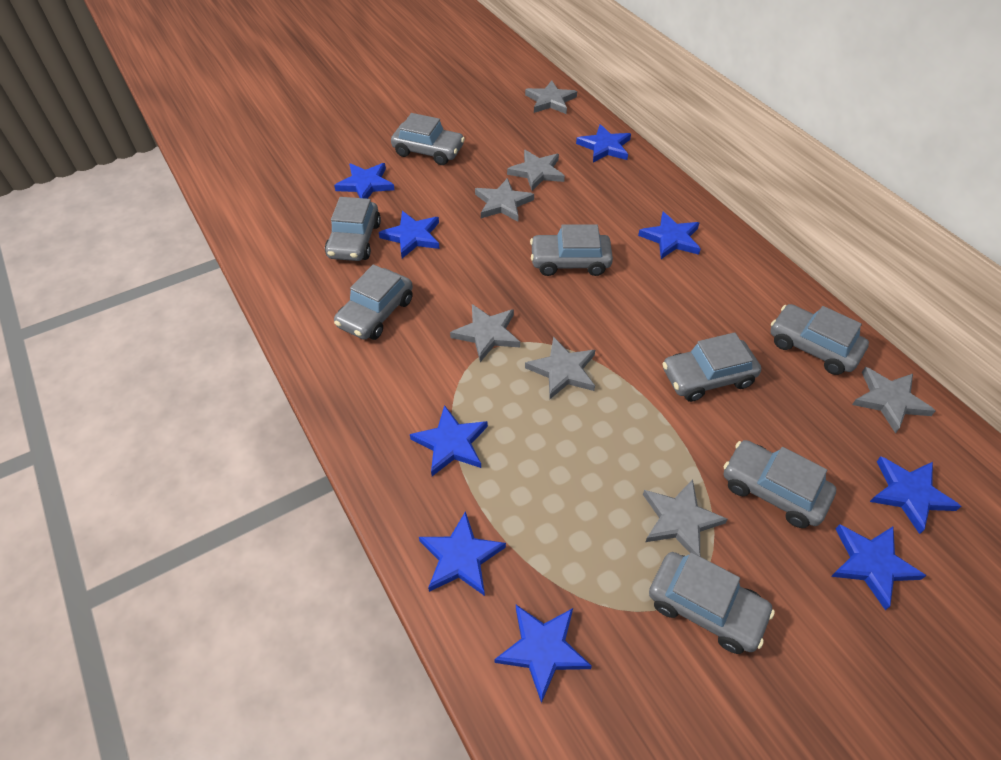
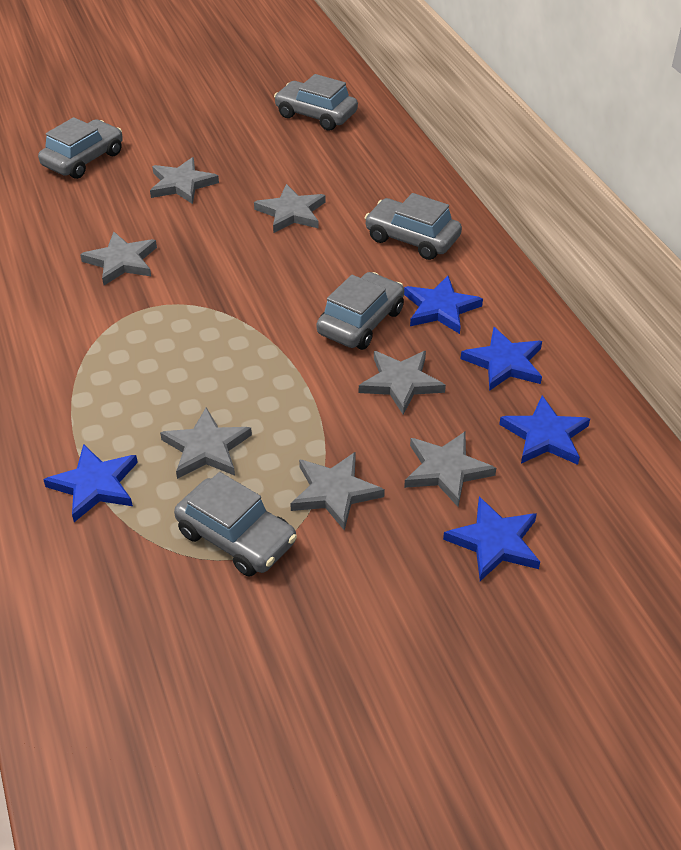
blue star: [334,163,395,199] [379,211,440,258] [410,405,488,476] [419,511,506,596] [494,605,592,703] [576,124,631,163] [638,212,701,259] [831,524,926,610] [870,457,961,534] = 9 -> [43,444,138,522] [404,276,483,334] [443,497,540,581] [461,327,542,391] [499,395,590,465] = 5
grey car: [325,197,381,261] [334,264,413,340] [391,113,465,165] [530,224,613,276] [649,552,775,654] [662,332,761,402] [724,440,836,528] [771,304,869,375] = 8 -> [38,117,123,179] [174,472,297,577] [274,74,358,131] [316,272,404,350] [365,193,462,260] = 5

